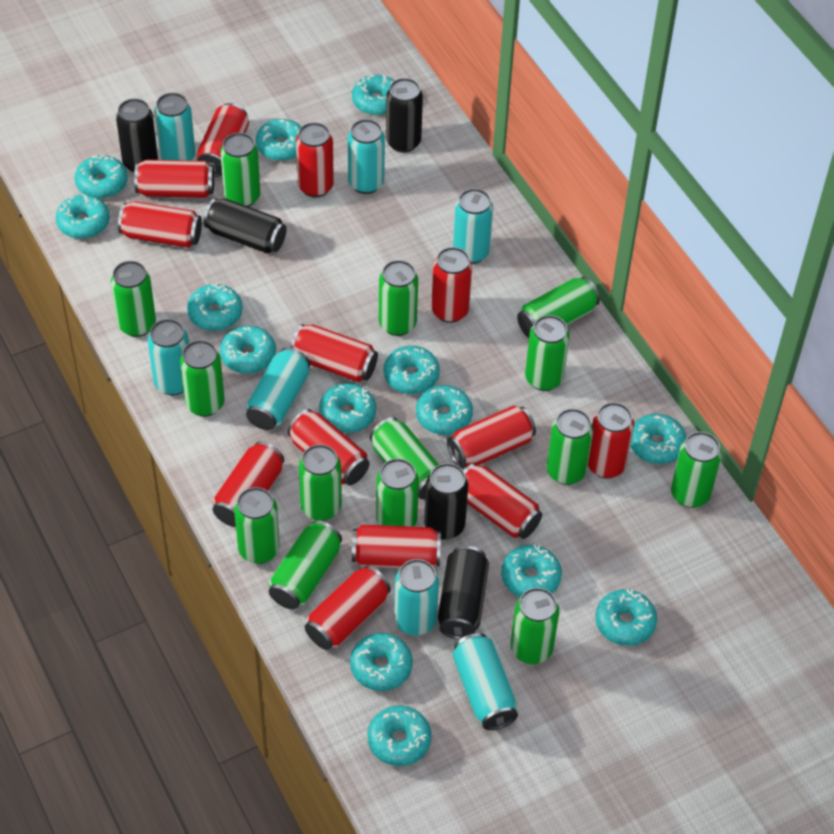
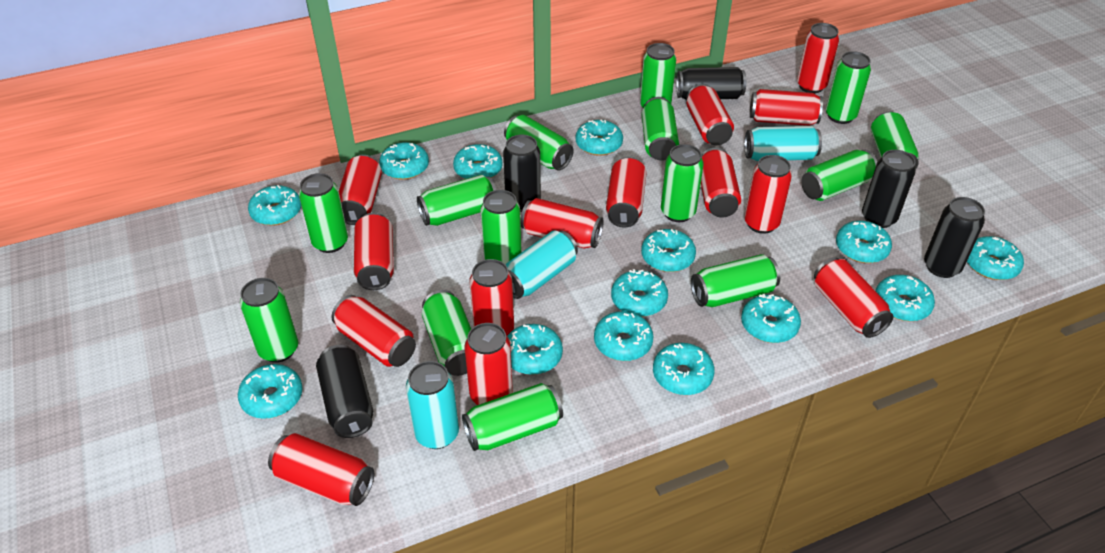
red can: [118,201,202,248] [134,160,214,198] [197,103,249,177] [213,441,284,527] [287,409,369,485] [291,324,378,382] [296,122,334,197] [305,565,391,650] [352,525,441,568] [431,247,472,323] [447,406,536,469] [464,463,542,539] [588,402,634,479] = 13 -> [268,433,374,506] [332,295,416,367] [339,155,382,225] [354,213,394,290] [465,323,513,405] [469,259,514,336] [521,198,604,248] [606,157,647,228] [687,84,734,145] [701,148,741,217] [744,155,792,234] [750,89,823,126] [797,23,839,93] [814,258,894,338] = 14
turquoise can: [148,319,189,395] [154,93,195,161] [245,347,310,430] [348,119,385,194] [394,559,439,636] [452,633,518,730] [453,188,493,264] = 7 -> [406,361,459,449] [505,230,578,299] [744,126,822,161] = 3

